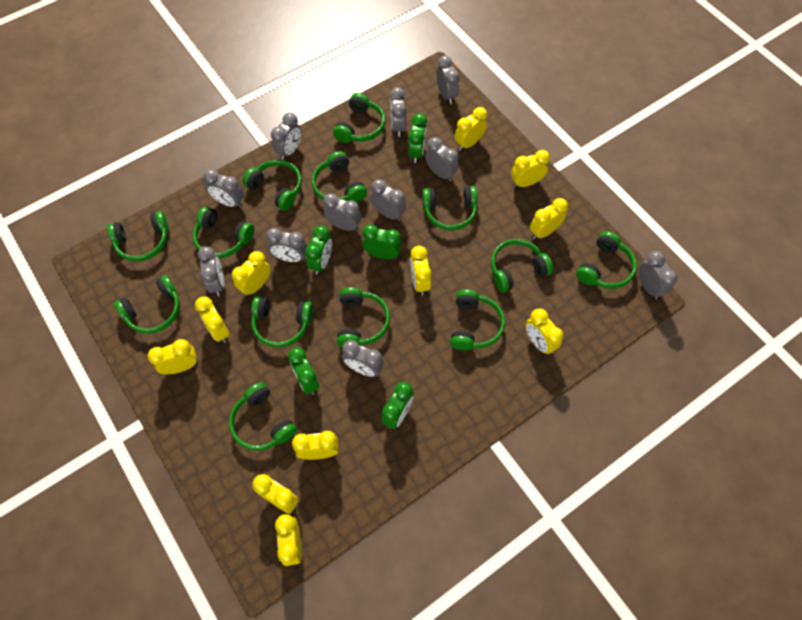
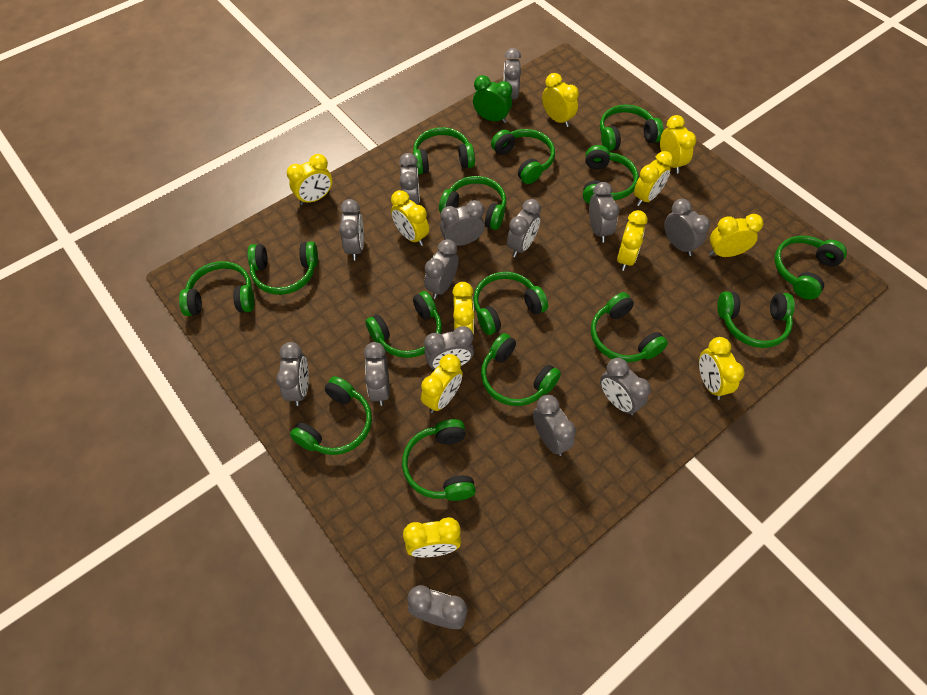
green clock: [288,347,319,395] [305,225,332,275] [363,225,401,260] [381,382,414,429] [408,113,427,163] = 5 -> [473,75,512,123] = 1
green headphones: [107,211,169,262] [114,275,180,334] [193,206,254,258] [229,382,297,451] [243,160,302,211] [251,295,313,348] [312,151,367,203] [333,93,385,143] [337,287,390,347] [422,186,478,231] [450,289,505,350] [491,239,553,292] [576,231,637,289] = 13 -> [179,261,255,316] [247,242,318,295] [290,376,372,455] [365,291,442,358] [402,419,476,501] [413,127,475,175] [439,176,506,230] [473,272,548,335] [481,333,561,406] [491,129,555,184] [583,145,639,204] [591,292,668,362] [600,104,664,151] [717,292,795,348] [774,236,847,300] = 15
grey clock: [198,247,225,296] [203,169,244,208] [266,228,307,262] [271,113,301,160] [323,193,361,231] [342,340,384,377] [370,179,406,221] [390,87,407,137] [425,137,459,181] [436,55,460,104] [639,251,678,299] = 11 -> [276,342,309,406] [339,199,364,261] [364,342,390,406] [399,153,420,205] [407,585,468,629] [424,239,459,299] [424,326,474,370] [440,200,485,246] [503,48,521,103] [507,199,541,257] [533,395,576,456] [589,182,620,243] [600,358,651,415] [664,199,710,256] = 14

